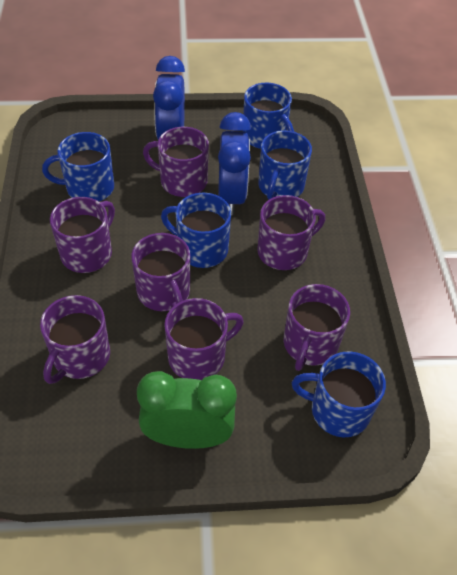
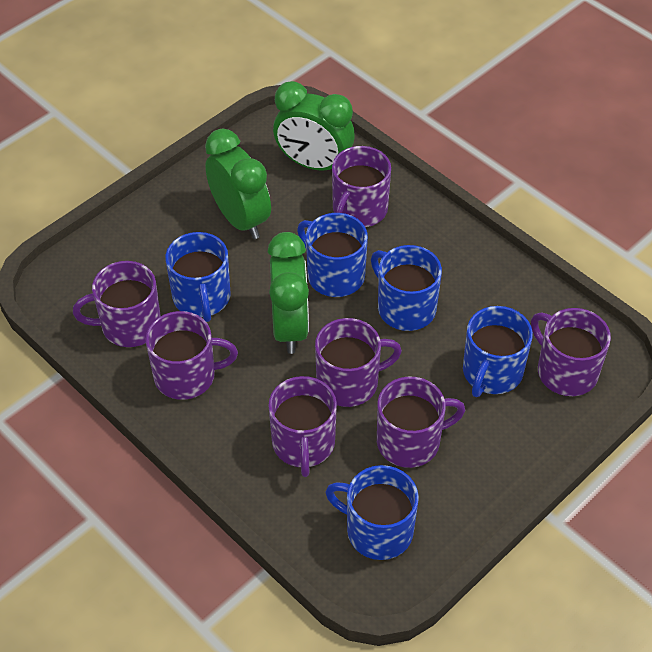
blue clock: [153,56,185,140] [218,112,251,215] = 2 -> none = 0
green clock: [137,371,237,449] = 1 -> [205,129,271,239] [268,232,309,354] [273,81,355,171] = 3

